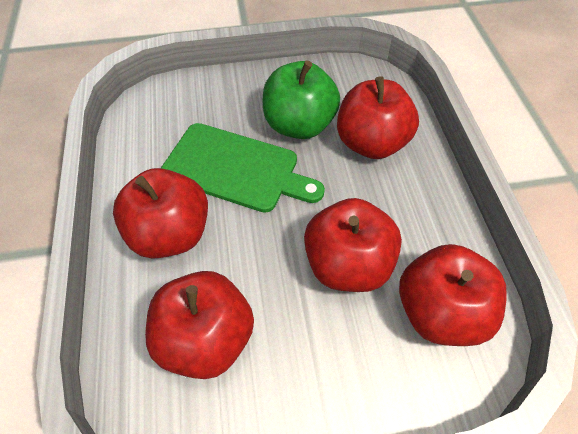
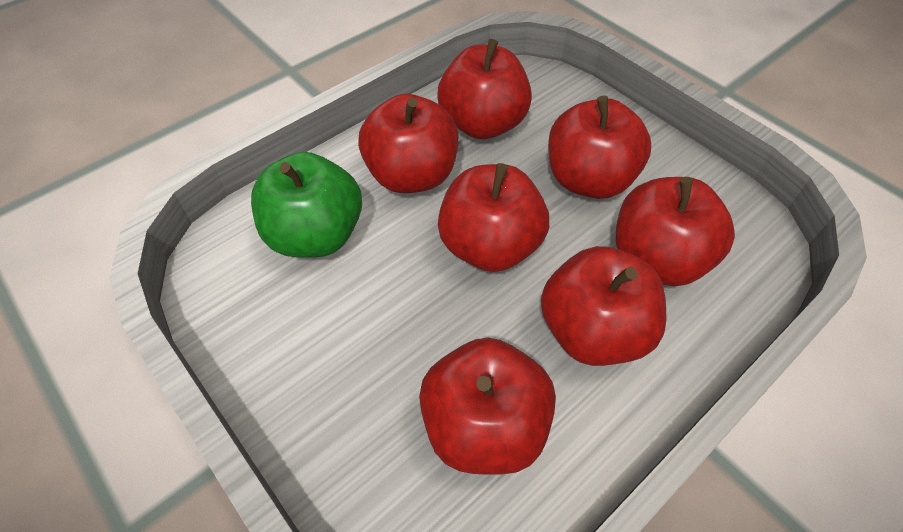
green cutting board: [161,123,325,213] = 1 -> none = 0
red apple: [113,168,208,259] [145,271,254,379] [304,198,402,292] [337,76,419,159] [399,244,507,346] = 5 -> [358,94,459,193] [419,338,556,475] [437,39,532,139] [438,163,549,272] [541,246,666,366] [548,95,651,199] [616,177,735,286] = 7

